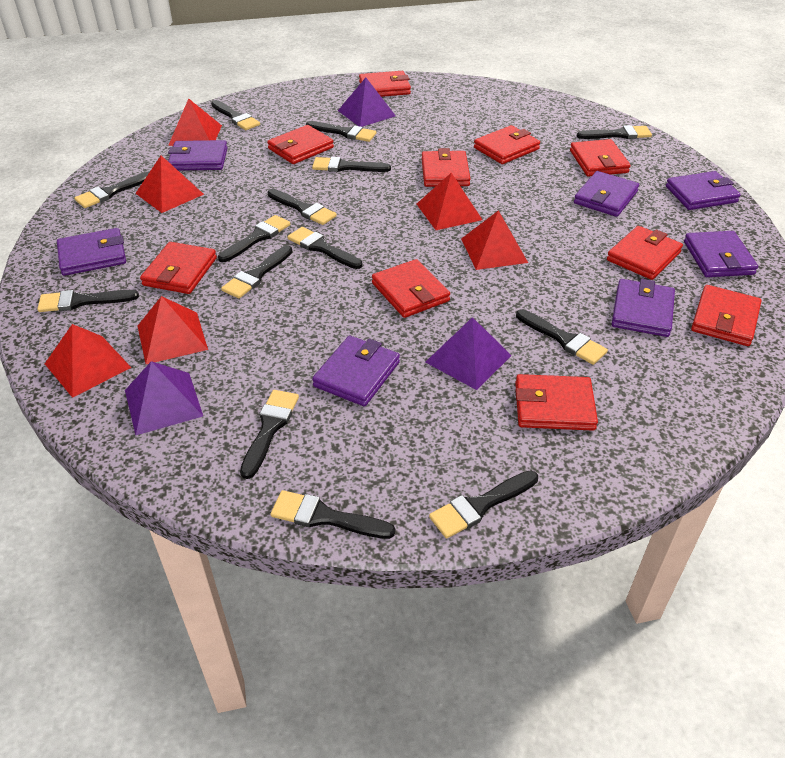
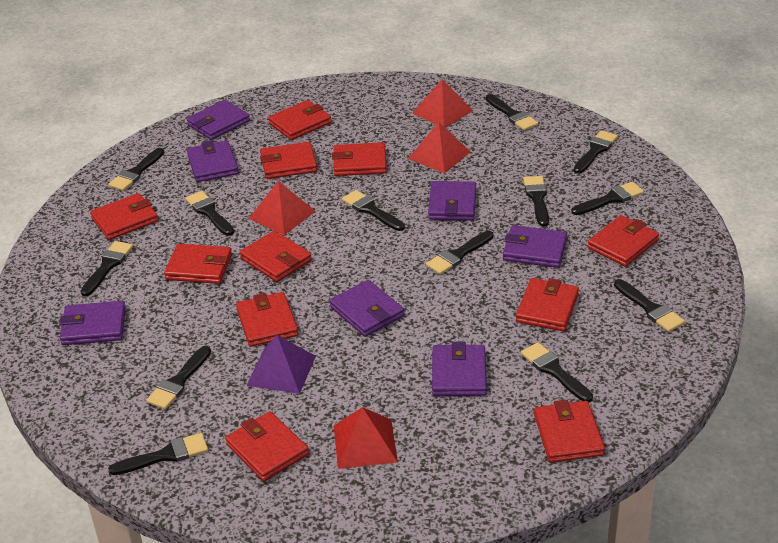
black brush: [37,290,139,312] [74,172,149,208] [211,100,260,130] [218,215,290,262] [221,245,292,298] [240,390,299,479] [268,189,337,225] [271,490,396,539] [288,227,362,269] [306,121,376,142] [312,157,391,172] [429,470,538,538] [516,309,608,365] [577,125,652,139] = 14 -> [80,241,133,297] [108,433,208,475] [109,148,165,191] [146,346,211,409] [185,191,234,236] [342,190,405,231] [426,231,494,275] [486,94,538,131] [521,342,593,402] [523,176,549,227] [571,182,644,215] [574,130,618,174] [614,279,685,332] = 13
purple pyramid: [125,361,203,435] [338,78,396,127] [425,317,512,390] = 3 -> [246,335,316,394] = 1
red pyramid: [45,324,131,398] [135,155,204,213] [138,296,208,364] [168,98,222,146] [417,173,482,230] [461,210,528,270] = 6 -> [248,181,316,235] [334,407,398,469] [408,122,470,173] [413,79,473,128] = 4
red wallet: [140,242,217,294] [267,125,334,164] [359,71,411,97] [372,259,450,318] [422,148,471,187] [474,125,540,164] [515,374,598,431] [570,139,631,177] [607,226,683,280] [691,285,762,346] = 10 -> [90,193,158,240] [164,244,232,284] [225,411,309,481] [236,292,299,347] [240,231,312,282] [260,142,317,179] [268,100,331,140] [332,142,387,176] [516,278,579,331] [534,400,605,463] [587,215,659,267] = 11

